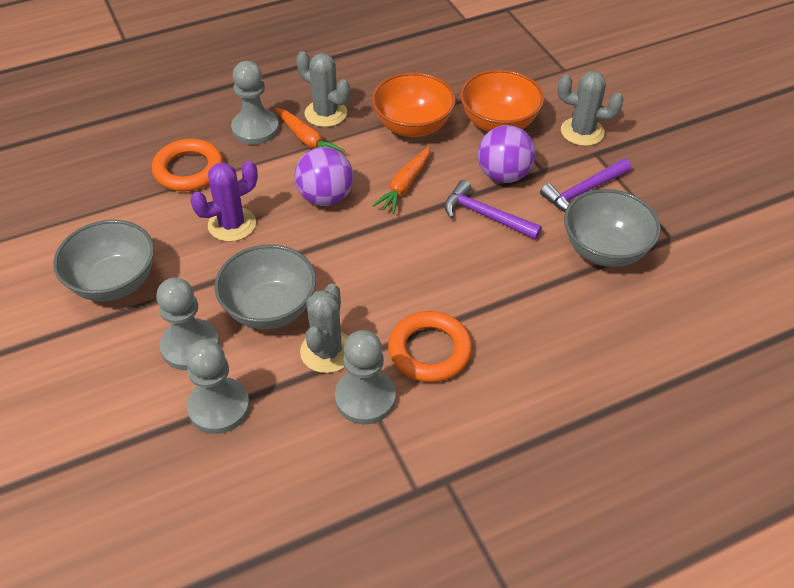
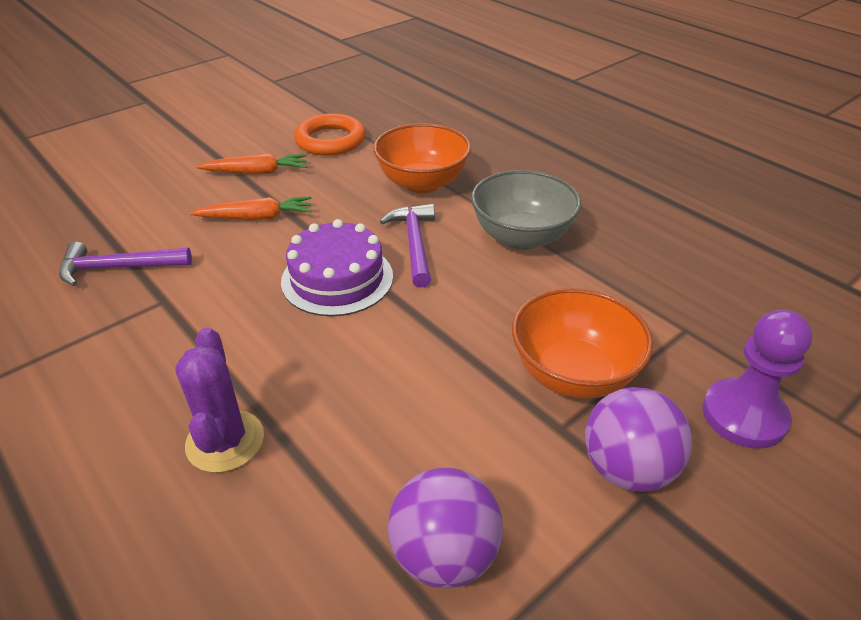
grey bowl: [53,220,154,302] [214,244,316,329] [564,189,661,267] = 3 -> [471,170,581,250] = 1
grey cactus: [296,51,350,127] [300,284,348,373] [558,71,624,146] = 3 -> none = 0
grey pawn: [156,278,220,370] [185,340,250,434] [231,61,279,145] [335,330,396,424] = 4 -> none = 0
orange ring: [152,139,223,191] [388,311,472,382] = 2 -> [294,114,366,156] = 1
purple cake: none = 0 -> [281,219,393,316] = 1
purple pawn: none = 0 -> [702,310,813,449] = 1

